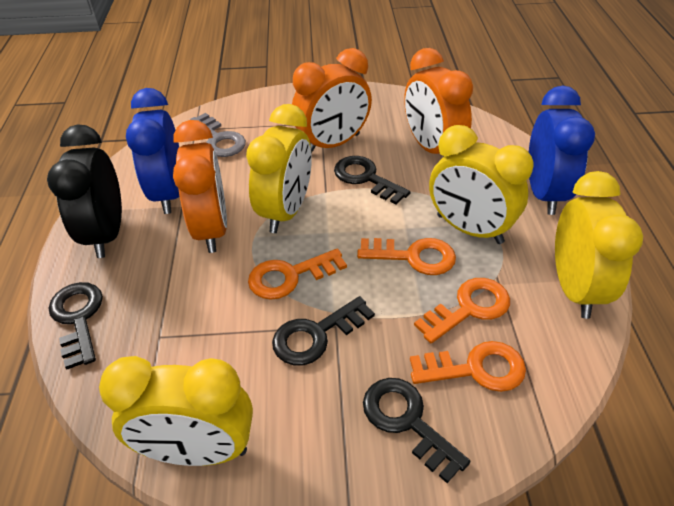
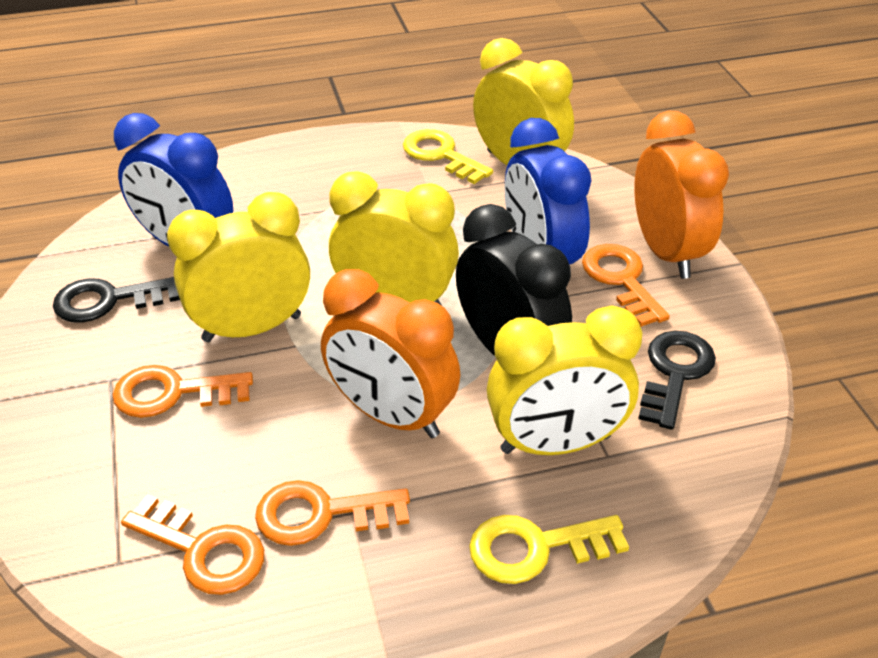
black key: [49,282,103,369] [272,296,375,366] [334,156,411,204] [363,378,470,483] = 4 -> [53,277,180,323] [638,331,716,430] = 2
grey key: [189,113,246,157] = 1 -> none = 0
orange clock: [173,120,227,253] [292,48,372,153] [404,48,473,157] = 3 -> [321,269,460,438] [634,111,729,279] = 2
yellow key: none = 0 -> [403,129,493,184] [469,515,629,584] = 2

